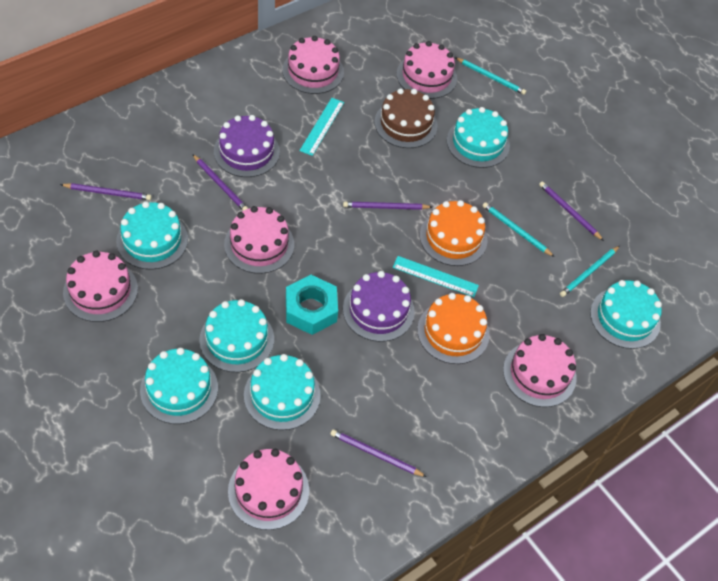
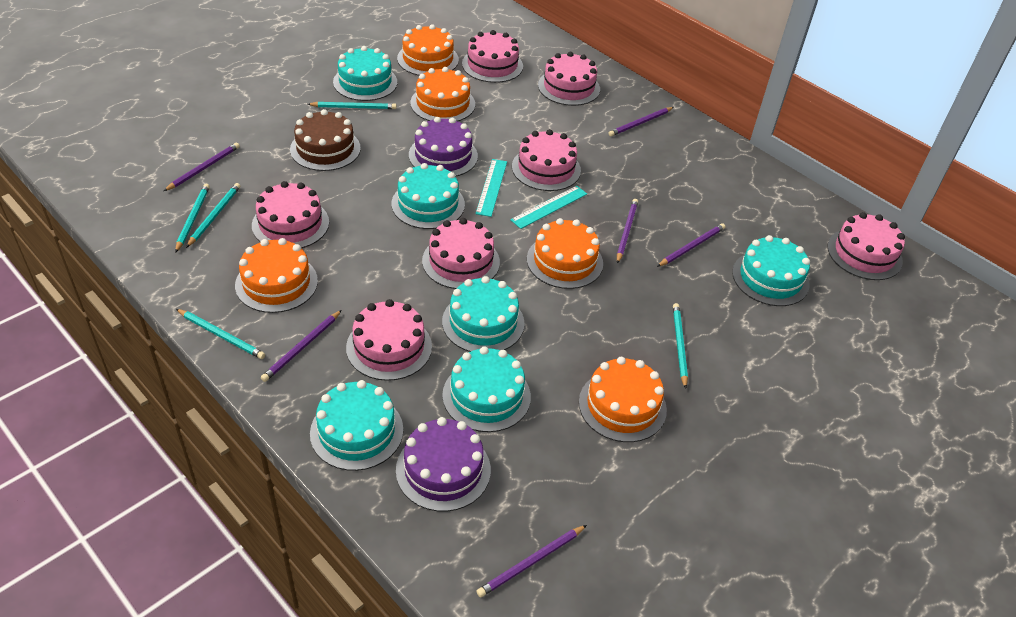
orange cake: [417,293,490,364] [420,200,487,266] = 2 -> [235,238,318,313] [397,24,459,76] [410,67,475,121] [527,218,603,289] [579,357,667,442] = 5
pink cake: [63,251,138,322] [224,206,294,274] [228,449,309,530] [282,36,344,94] [397,41,457,99] [503,334,576,407] = 6 -> [252,181,329,248] [346,299,432,381] [422,218,500,289] [462,30,523,83] [512,129,581,191] [538,52,600,106] [828,212,905,280] = 7
purple pencil: [60,183,152,200] [193,155,248,211] [330,429,427,477] [343,201,432,210] [539,182,604,241] = 5 -> [164,143,240,191] [261,310,342,382] [476,525,587,597] [608,107,674,137] [617,199,638,264] [657,223,725,267] = 6
turquoise nut: [286,275,338,335] = 1 -> none = 0
turquoise pencil: [455,57,526,95] [483,202,554,257] [560,246,620,297] = 3 -> [175,183,210,253] [176,309,265,359] [186,183,240,248] [308,102,396,109] [673,303,688,389] = 5

